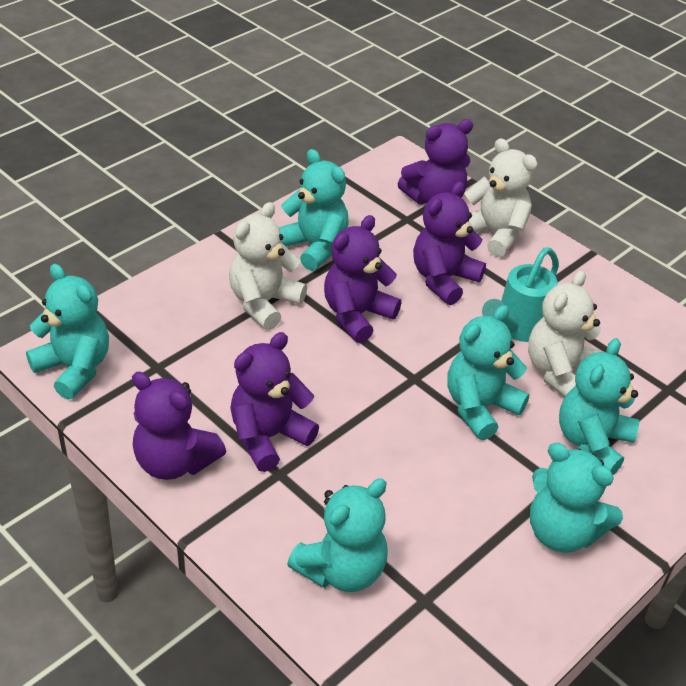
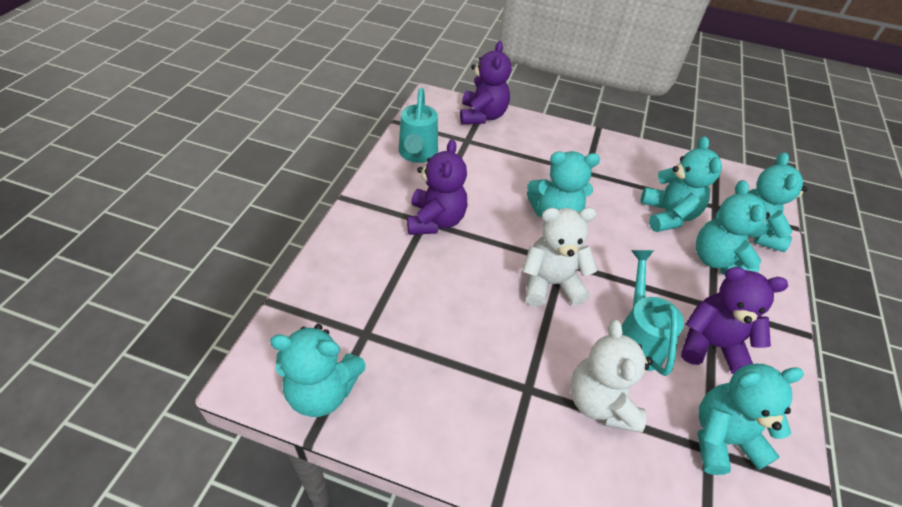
purple teddy bear: [132,372,226,480] [230,332,319,472] [324,215,401,343] [398,119,473,205] [413,181,486,305] = 5 -> [407,139,468,235] [460,41,512,124] [681,267,788,374] = 3
turquoise watering can: [482,247,559,342] = 1 -> [399,88,438,163] [621,250,684,376] = 2
white teddy bear: [229,202,307,330] [464,138,538,257] [528,270,603,397] = 3 -> [522,207,598,306] [570,320,653,432] = 2

